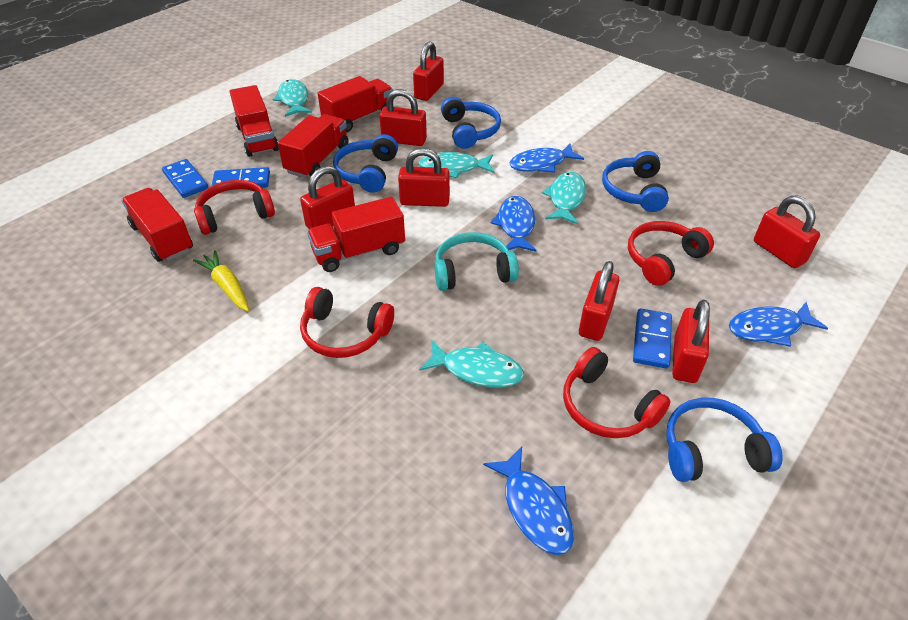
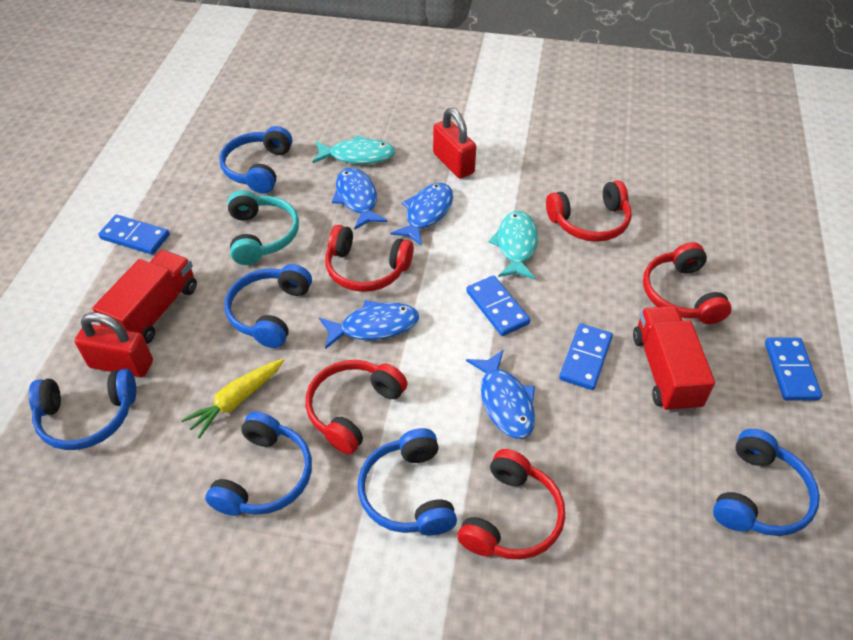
blue domino: [162,159,208,198] [211,167,270,190] [633,308,672,369] = 3 -> [98,215,170,255] [466,275,530,336] [559,323,613,390] [765,338,822,400] = 4
blue headphones: [333,134,398,193] [441,97,501,149] [602,151,669,212] [666,398,783,482] = 4 -> [29,369,136,450] [205,412,312,516] [219,126,292,193] [225,264,312,348] [358,428,457,536] [713,429,820,536] = 6
red headphones: [194,180,275,235] [300,287,394,358] [563,347,671,438] [628,221,714,286] = 4 -> [306,360,408,454] [325,225,414,292] [457,449,565,560] [546,180,631,242] [643,242,732,324] = 5
red padlock: [300,166,355,229] [379,89,427,146] [398,148,450,207] [413,41,444,101] [579,261,620,341] [672,300,710,383] [754,196,820,268] = 7 -> [75,312,153,377] [433,108,476,179] = 2
red truck: [122,188,193,262] [229,85,279,157] [278,114,349,178] [307,197,405,272] [317,76,393,132] = 5 -> [92,250,197,344] [633,306,715,413] = 2
turquoise fish: [272,79,312,117] [419,152,495,179] [419,340,524,388] [542,172,586,224] = 4 -> [313,135,396,164] [489,211,538,279] = 2

